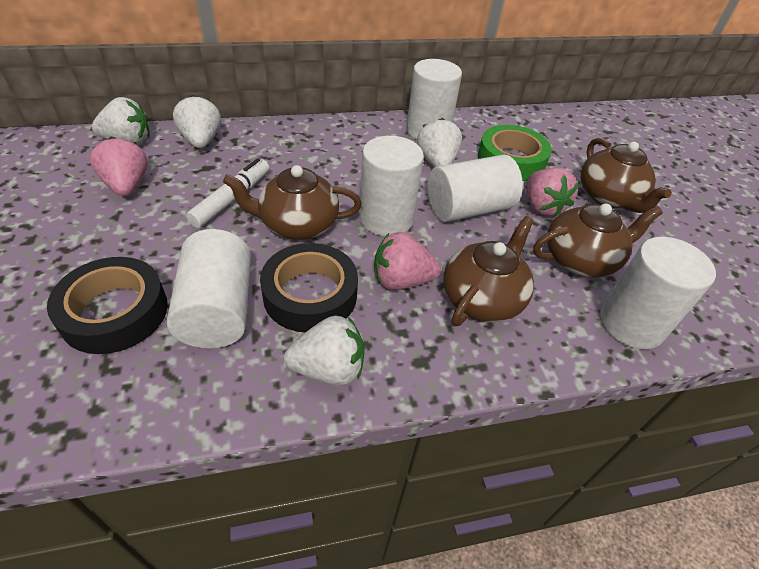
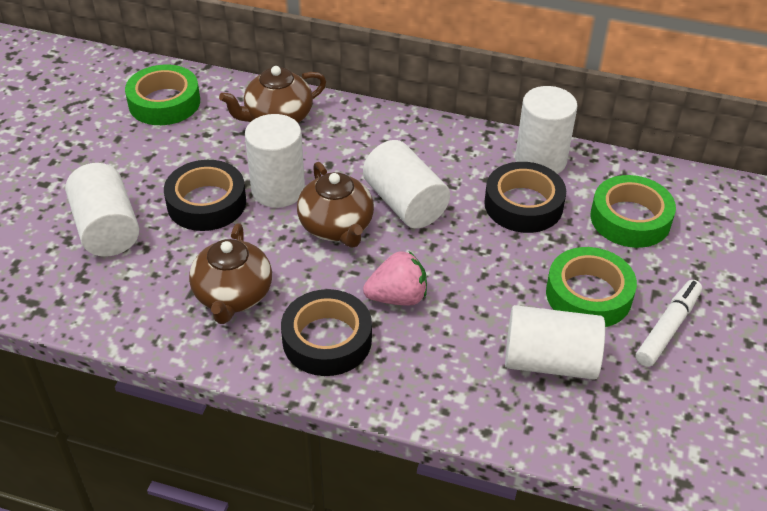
black tape: [47,257,168,354] [260,243,358,333] = 2 -> [164,160,246,231] [281,289,372,376] [484,162,566,233] = 3
brown teapot: [223,165,362,240] [443,216,534,326] [533,204,663,277] [581,138,672,213] = 4 -> [189,223,272,324] [219,66,326,123] [297,162,374,248] = 3
green tape: [478,125,552,181] = 1 -> [125,64,200,125] [546,247,637,327] [590,175,676,248] = 3
pink strawberry: [90,137,148,196] [374,232,441,290] [527,168,579,217] = 3 -> [363,251,427,306] = 1
white strawberry: [92,97,150,145] [173,95,221,148] [284,316,365,385] [417,118,462,167] = 4 -> none = 0

